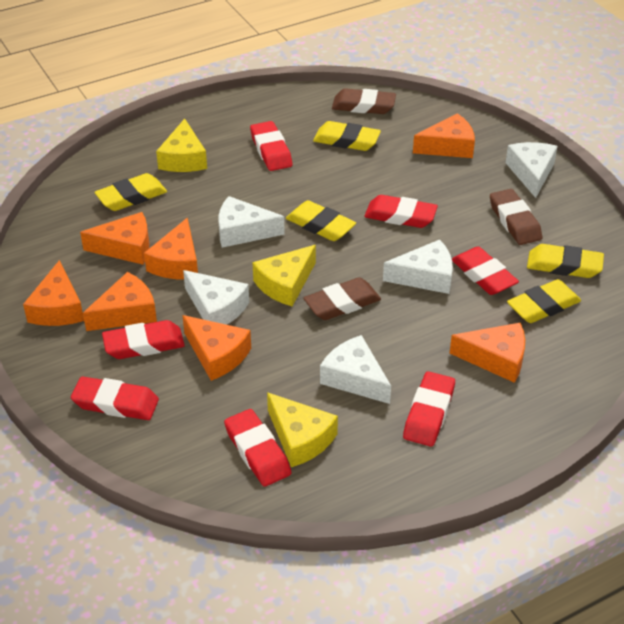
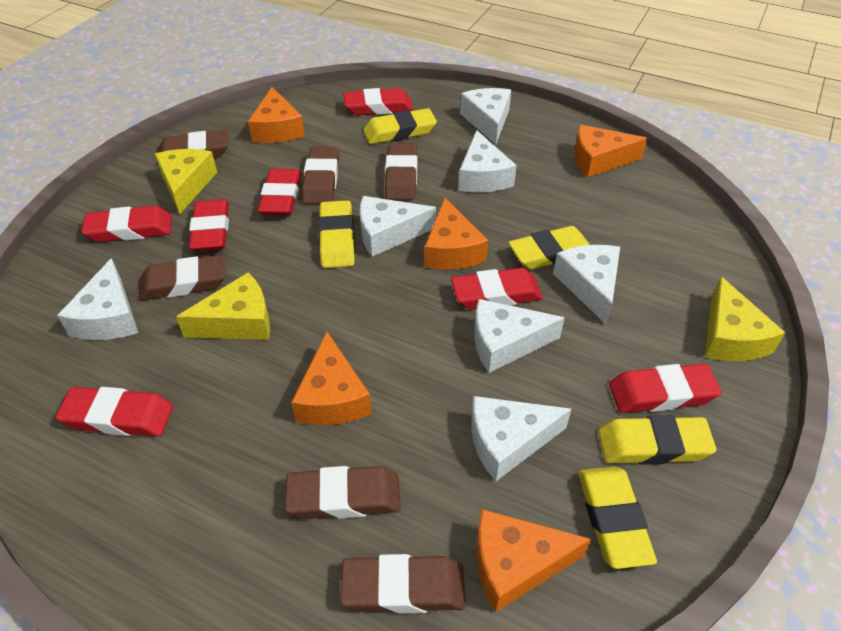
brown eraser: [304,277,381,320] [332,88,396,114] [490,189,542,245] = 3 -> [139,255,226,300] [157,130,229,164] [285,466,401,519] [302,146,339,204] [340,554,466,614] [385,143,417,200] = 6
orange cheese: [23,260,84,326] [80,212,149,265] [83,272,157,331] [144,217,198,280] [182,315,251,381] [413,113,475,158] [450,323,525,383] = 7 -> [248,87,305,143] [291,332,372,425] [424,198,488,270] [477,509,592,613] [574,125,648,178] = 5
white cheese: [183,270,249,325] [219,196,285,248] [320,335,391,404] [383,240,453,294] [506,142,558,198] = 5 -> [57,258,138,340] [360,196,436,257] [459,130,517,192] [460,88,511,145] [471,396,571,481] [474,299,564,373] [553,245,620,324] = 7

